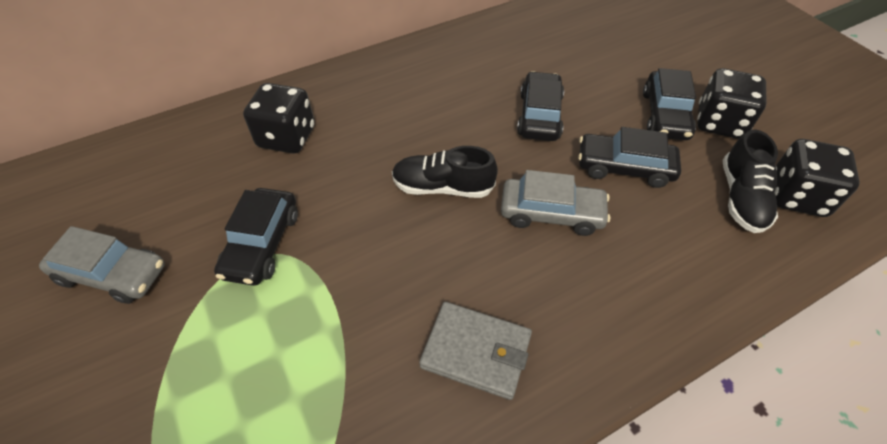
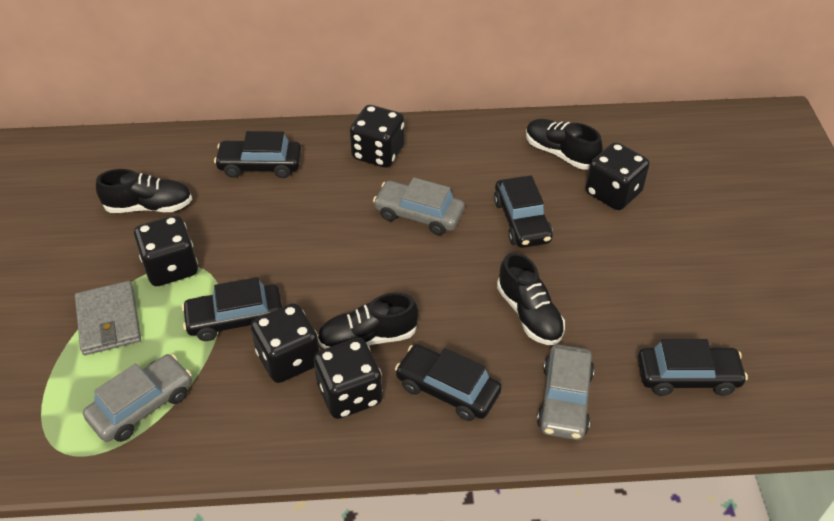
black car: [214,188,298,286] [517,71,564,141] [578,127,681,188] [643,68,696,140] = 4 -> [181,277,282,341] [214,131,301,178] [395,344,502,421] [494,176,553,248] [638,339,748,396] = 5
black dice: [243,83,315,154] [697,68,767,139] [774,139,860,217] = 3 -> [134,215,198,286] [251,303,320,383] [314,338,382,419] [350,105,405,168] [586,142,650,210] = 5
black shoe: [392,146,498,198] [723,130,778,233] = 2 -> [96,169,192,213] [318,293,418,349] [497,253,565,345] [526,119,603,170] = 4
grey car: [39,226,165,304] [501,170,610,236] = 2 -> [83,354,192,442] [373,177,465,235] [537,344,594,440] = 3

